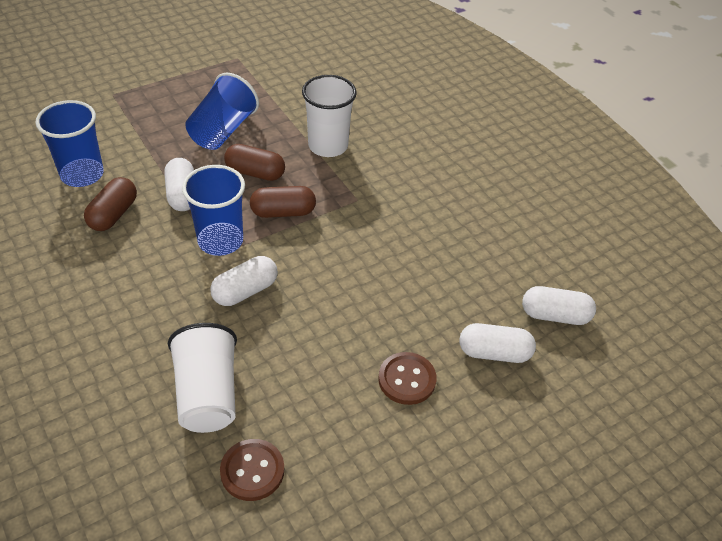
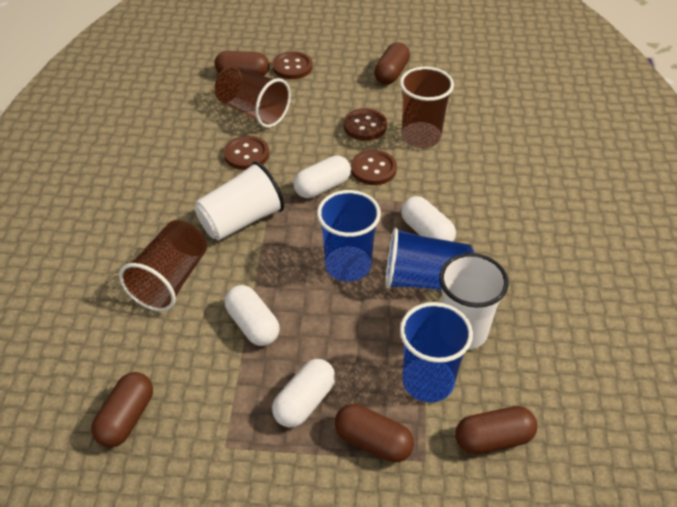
brown button: [220,439,284,501] [378,352,436,405] = 2 -> [224,136,269,170] [272,51,313,79] [343,108,387,141] [351,150,397,185] = 4
brown capsule: [84,177,137,231] [224,144,285,181] [250,186,316,218] = 3 -> [91,372,153,448] [215,51,269,76] [335,404,414,462] [374,42,410,84] [455,406,537,454] = 5
brown cup: none = 0 -> [119,220,207,311] [215,66,291,128] [400,67,454,148] = 3

